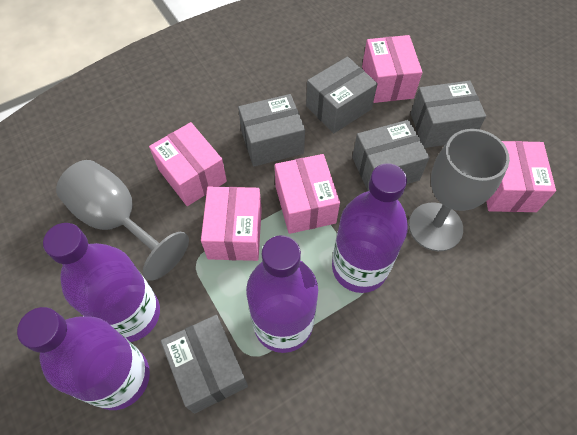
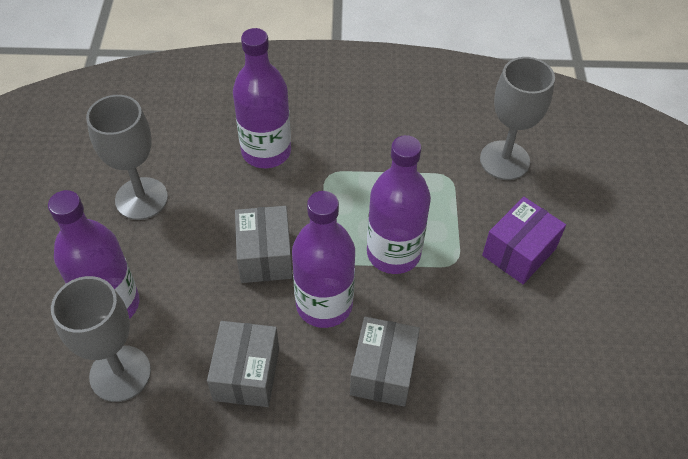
grey box: [161,315,248,414] [238,94,305,167] [306,57,378,133] [352,120,430,191] [411,81,486,148] = 5 -> [207,321,279,407] [235,206,293,283] [350,317,420,407] = 3
grey goblet: [56,160,189,280] [409,129,510,251] = 2 -> [51,276,151,402] [86,95,168,220] [480,57,555,180] = 3
pink box: [149,122,227,206] [201,186,262,261] [275,154,340,234] [362,35,422,103] [486,141,556,212] = 5 -> none = 0
purple box: none = 0 -> [482,197,566,284] = 1

